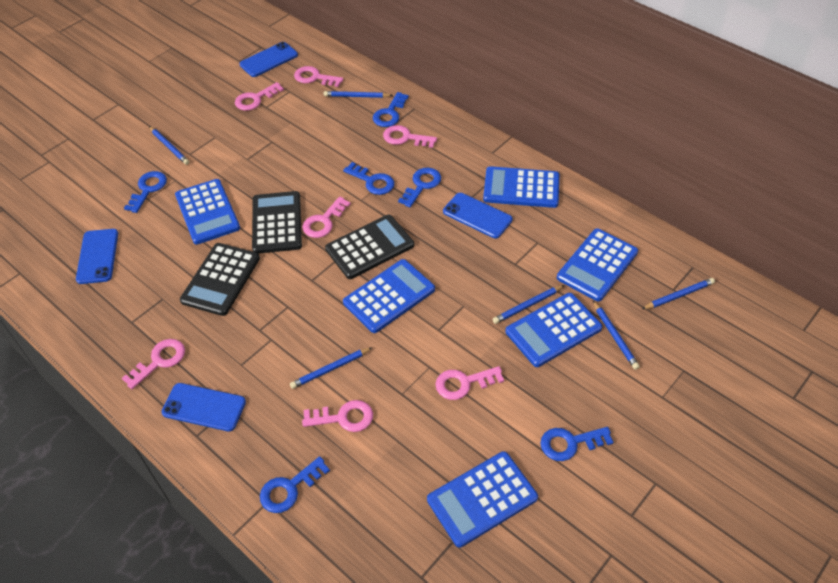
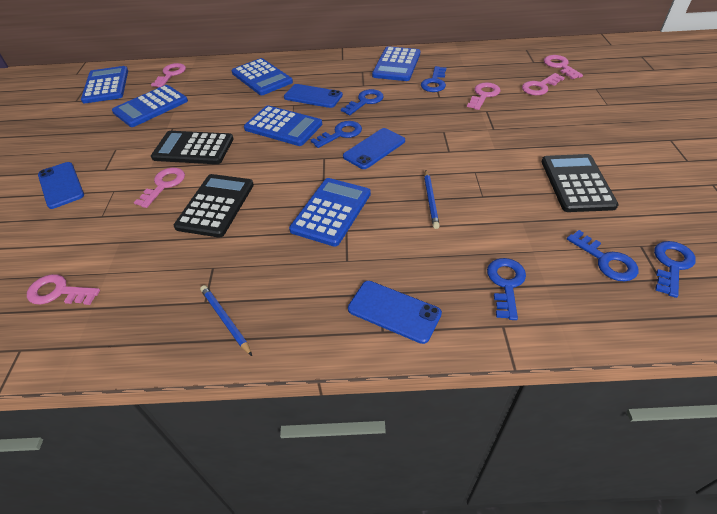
blue pencil: [149,126,189,165] [290,347,373,389] [324,91,393,98] [492,285,564,324] [593,301,640,370] [642,278,715,309] = 6 -> [200,285,252,356] [424,170,440,229] = 2
pink key: [122,339,185,389] [235,82,284,111] [294,66,344,87] [302,197,351,238] [302,400,373,432] [383,125,437,148] [435,366,504,400] = 7 -> [27,274,100,305] [134,168,185,208] [151,63,186,87] [467,82,500,110] [522,73,565,95] [544,55,583,79] = 6

